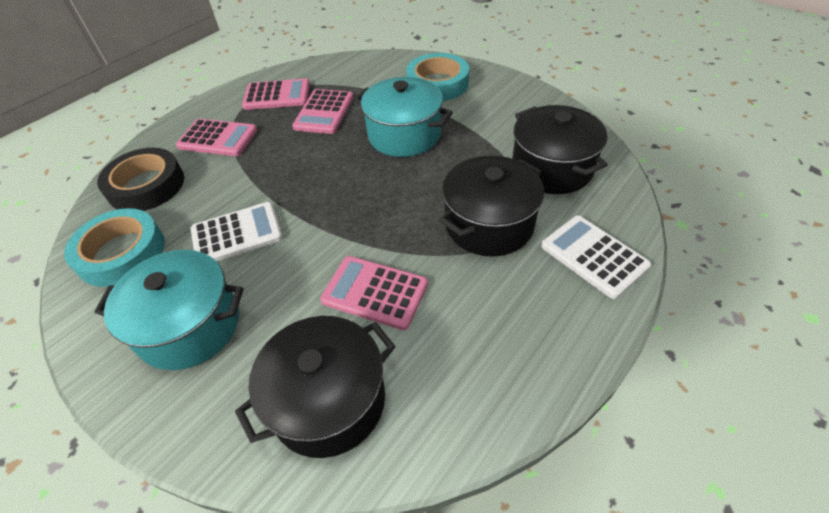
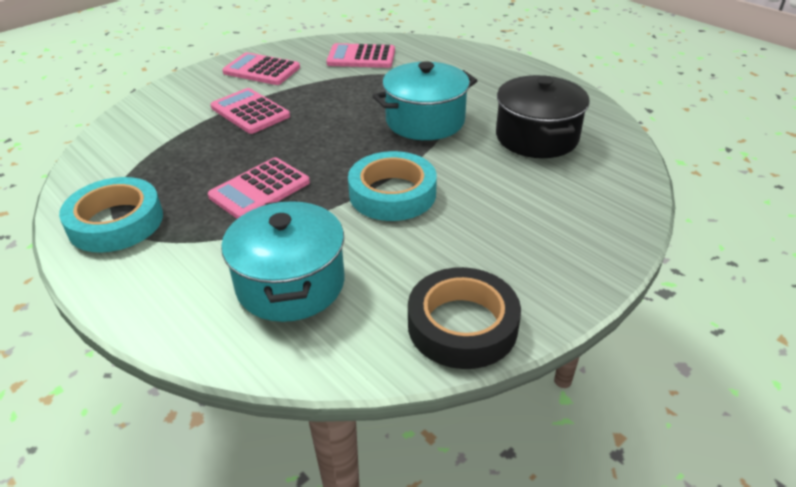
black pot: [235,316,396,458] [439,156,544,257] [512,105,608,194] = 3 -> [496,75,590,158] = 1
white calculator: [191,202,283,262] [541,216,651,299] = 2 -> none = 0

